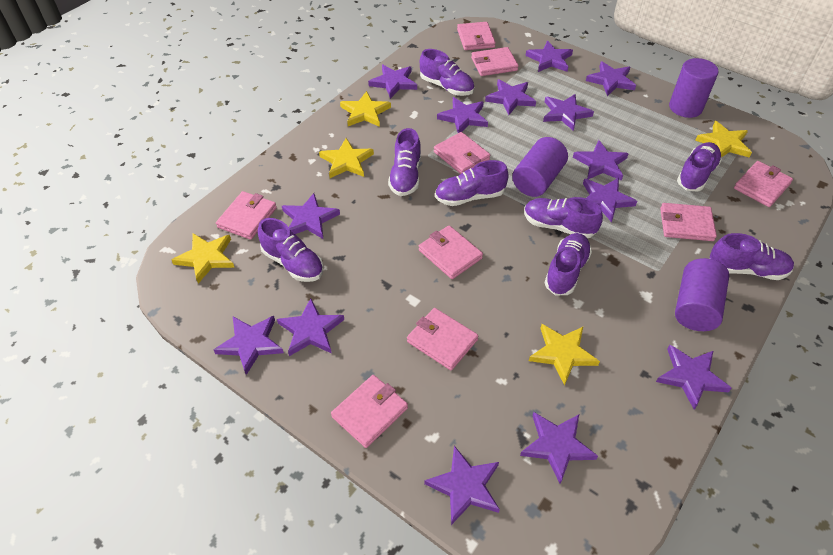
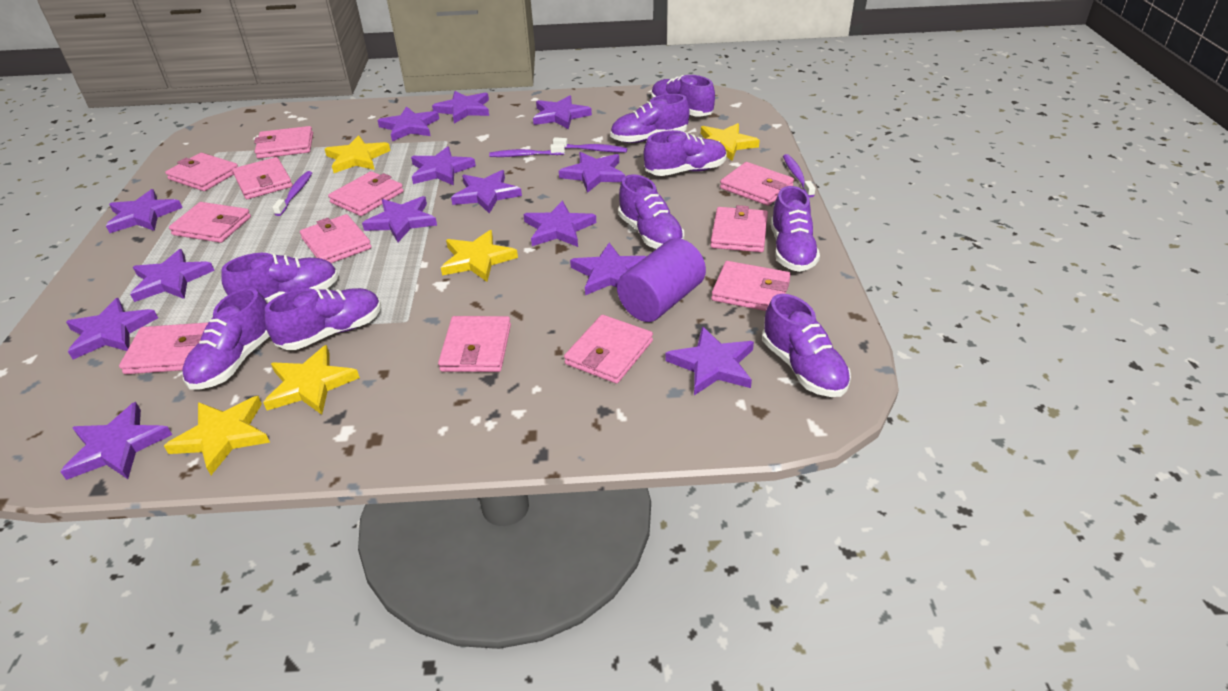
pink wallet: [216,191,277,240] [331,375,408,448] [407,308,478,370] [419,225,483,279] [434,132,490,174] [457,22,496,50] [471,47,518,76] [660,203,717,241] [734,161,793,207] = 9 -> [119,323,208,374] [165,153,238,191] [169,202,251,243] [232,157,293,199] [254,126,313,159] [300,214,372,263] [328,171,404,216] [438,316,511,372] [564,315,653,384] [710,205,768,252] [711,261,791,311] [720,162,794,206] = 12
purple cylinder: [512,137,568,197] [669,58,719,118] [675,258,729,331] = 3 -> [617,238,706,322] = 1
purple shoe: [258,218,324,282] [388,128,421,196] [420,49,474,96] [435,160,509,206] [524,197,603,238] [545,233,592,295] [677,142,722,192] [710,233,794,280] = 8 -> [182,288,269,390] [221,253,339,304] [264,288,381,350] [610,94,690,143] [618,175,684,249] [644,130,727,176] [651,75,715,117] [762,294,851,397] [770,186,820,272] = 9
purple toothbrush: none = 0 -> [272,171,312,216] [489,144,565,157] [553,137,627,153] [783,154,815,197] = 4

